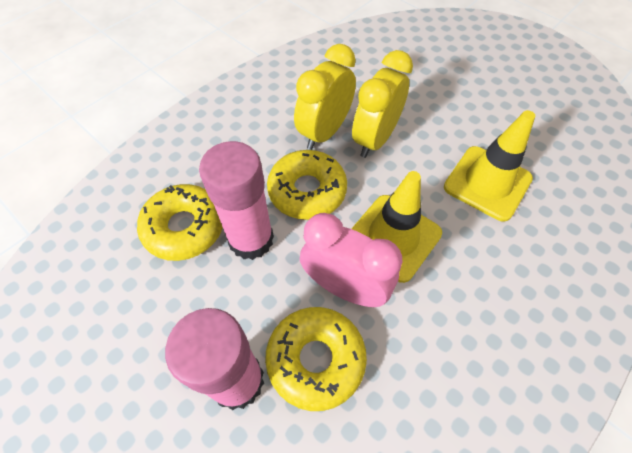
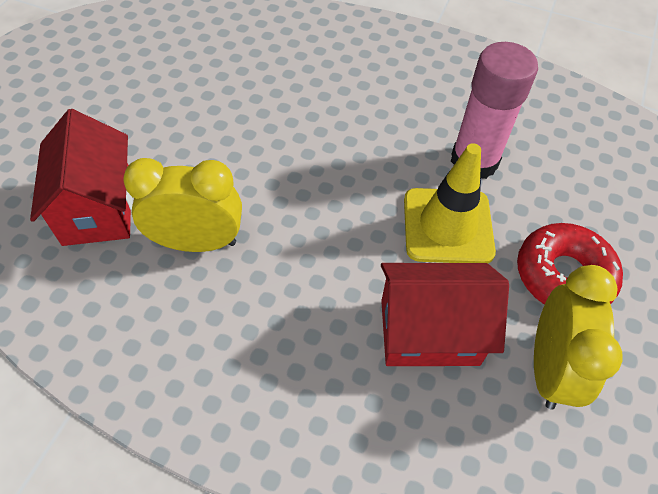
pink clock: [300,213,403,307] = 1 -> none = 0
pink glue stick: [165,308,264,410] [199,141,274,260] = 2 -> [451,42,538,179] = 1
red donut: none = 0 -> [517,223,623,305] = 1
red house: none = 0 -> [30,109,133,246] [381,263,509,366] = 2
yellow donut: [137,184,223,261] [265,307,367,411] [267,150,347,220] = 3 -> none = 0
yellow traffic cone: [351,171,442,283] [444,110,535,221] = 2 -> [404,143,496,263] = 1

